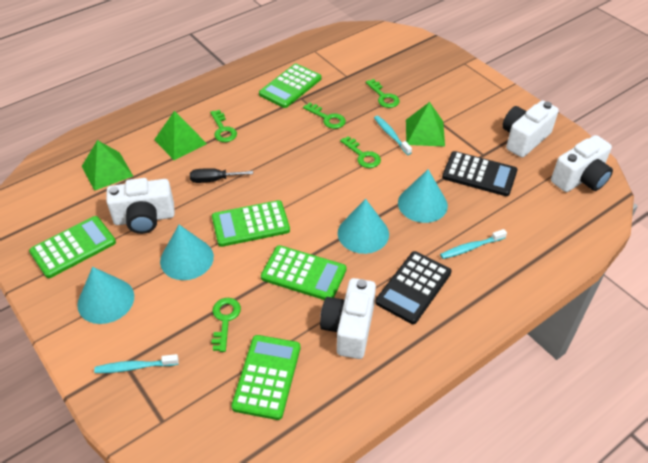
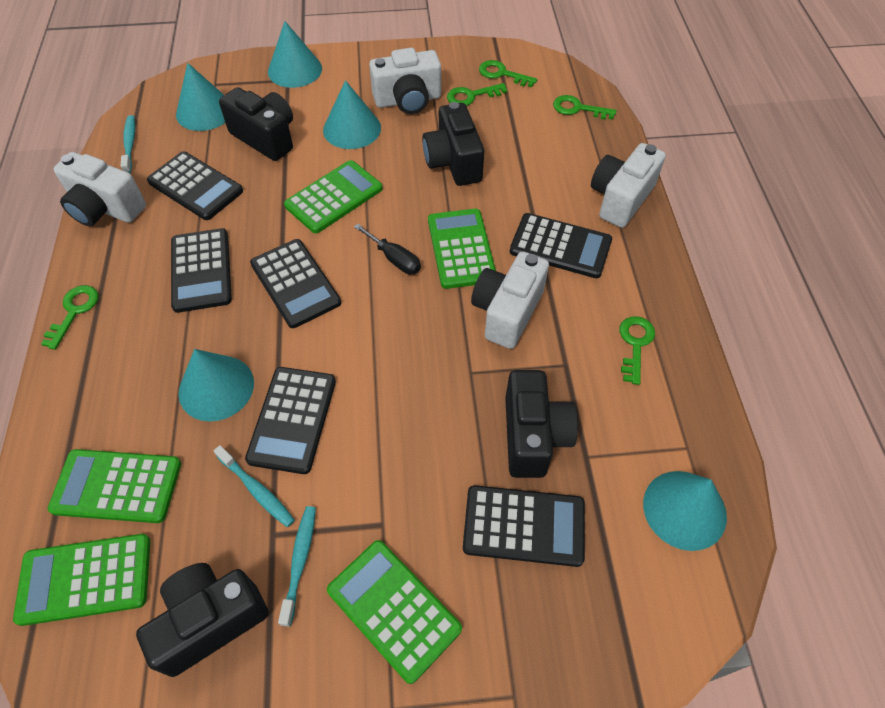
black calculator: [375,251,451,324] [442,151,518,196] = 2 -> [147,152,243,220] [171,228,232,313] [245,367,336,474] [250,239,341,328] [463,485,585,567] [510,213,612,278] = 6
black camera: none = 0 -> [136,563,269,677] [219,87,293,161] [422,102,484,186] [505,370,578,478] = 4
green pyramid: [82,140,133,191] [154,111,207,160] [406,102,445,147] = 3 -> none = 0
turquoise cone: [77,267,134,324] [160,225,214,280] [338,199,389,254] [398,169,448,223] = 4 -> [176,63,225,131] [178,349,254,422] [268,21,322,88] [323,80,381,149] [643,471,727,551] = 5

